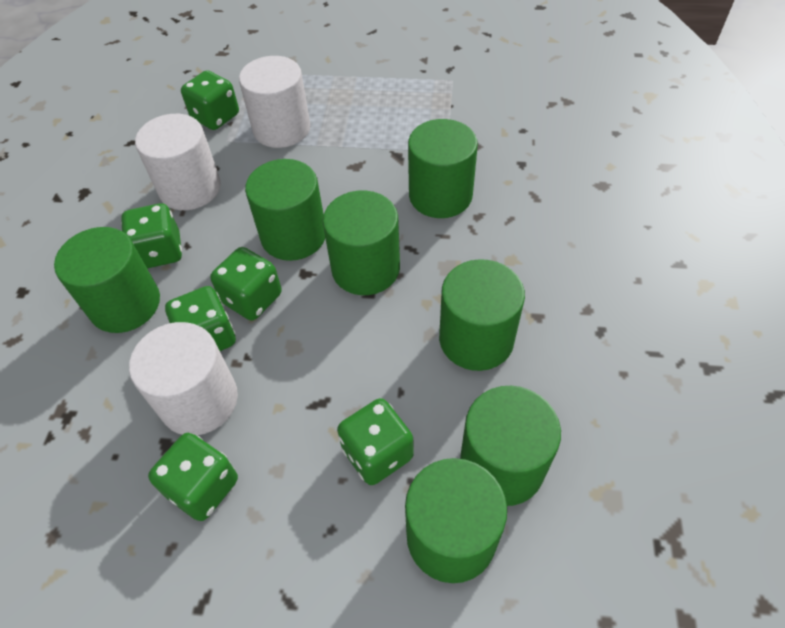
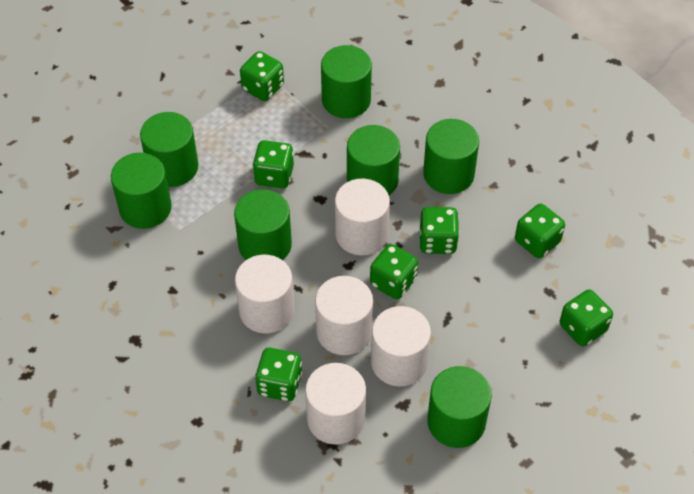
green dice: [121,203,182,269] [148,433,238,521] [165,286,236,351] [181,70,239,130] [210,247,282,320] [337,398,414,485] = 6 -> [240,51,284,101] [252,140,294,188] [255,348,302,401] [370,244,418,299] [419,207,459,254] [515,204,565,258] [560,289,613,347] = 7
white cylinder: [129,322,238,435] [135,114,221,210] [239,56,310,148] = 3 -> [235,255,294,333] [305,363,366,444] [315,276,373,355] [335,179,390,255] [371,306,431,386] = 5

